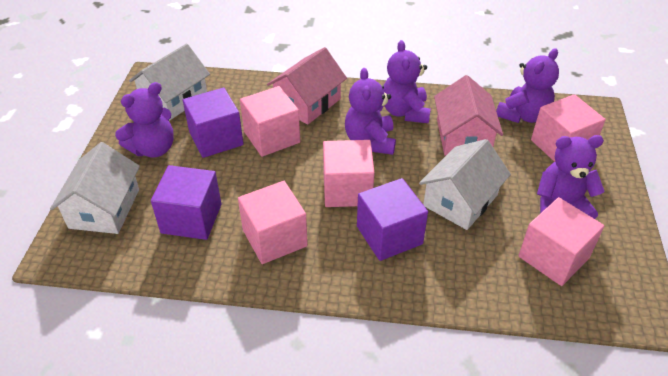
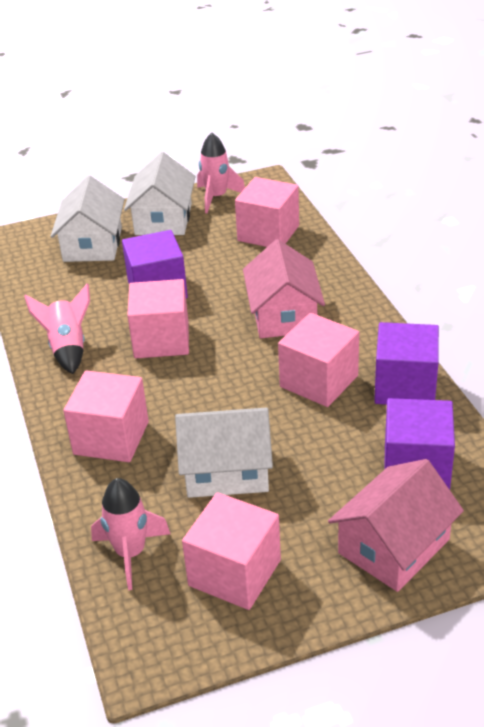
pink rocket: none = 0 -> [24,284,90,374] [91,478,170,590] [197,133,245,213] = 3
purple teddy bear: [115,82,174,158] [345,68,396,155] [383,40,431,123] [496,48,559,123] [537,135,605,219] = 5 -> none = 0

